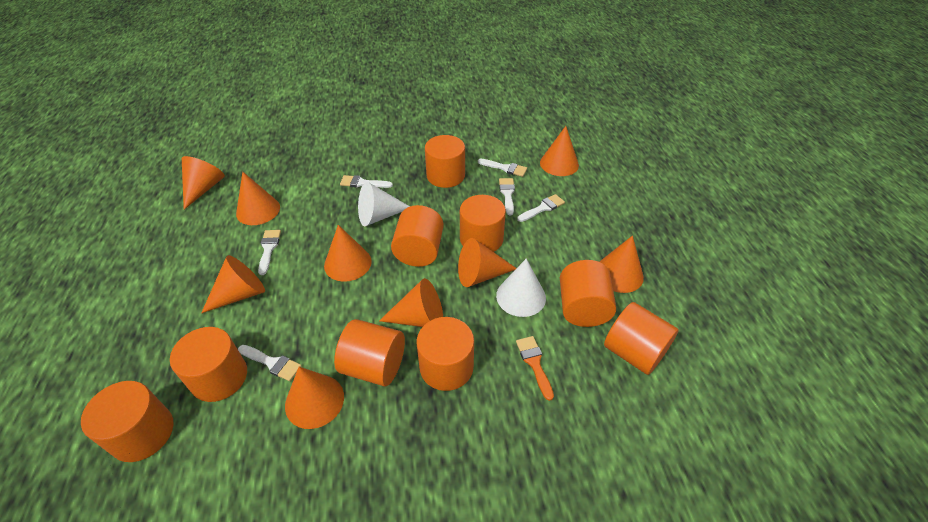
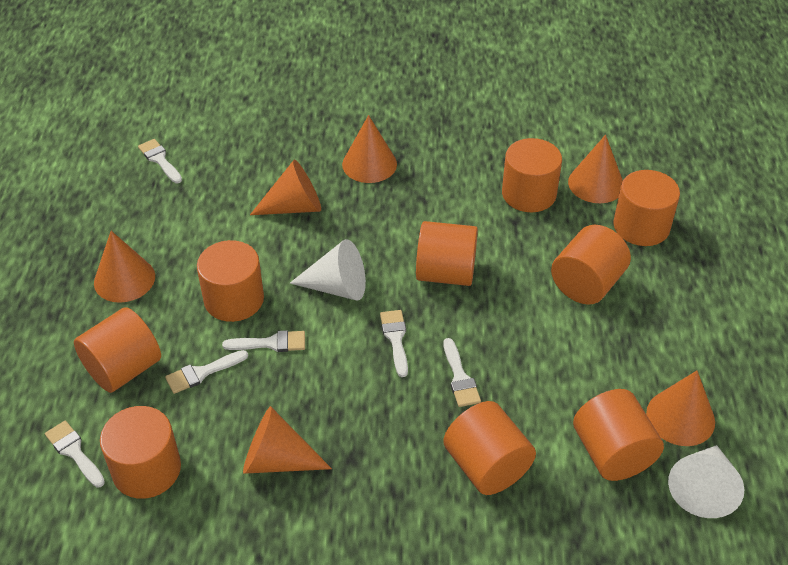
orange brush: [516,336,554,401] = 1 -> none = 0
orange cone: [182,156,225,209] [201,255,265,313] [236,172,280,225] [285,367,344,429] [324,225,372,282] [379,278,443,327] [458,238,516,287] [540,126,579,176] [600,235,644,293] = 9 -> [94,231,155,303] [243,406,332,474] [250,160,321,215] [342,115,397,183] [568,135,623,203] [646,371,715,446] = 6

